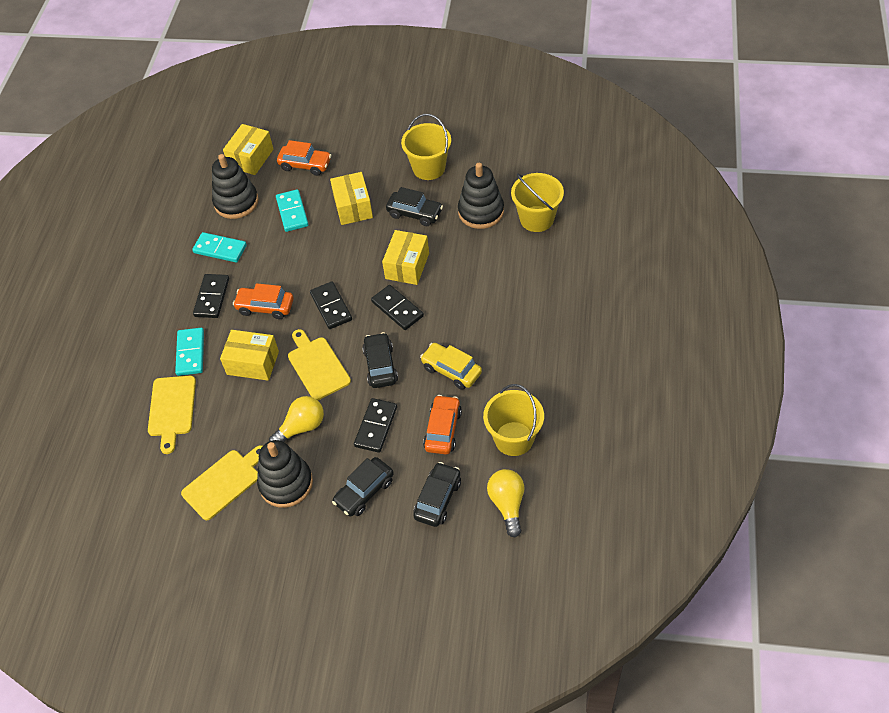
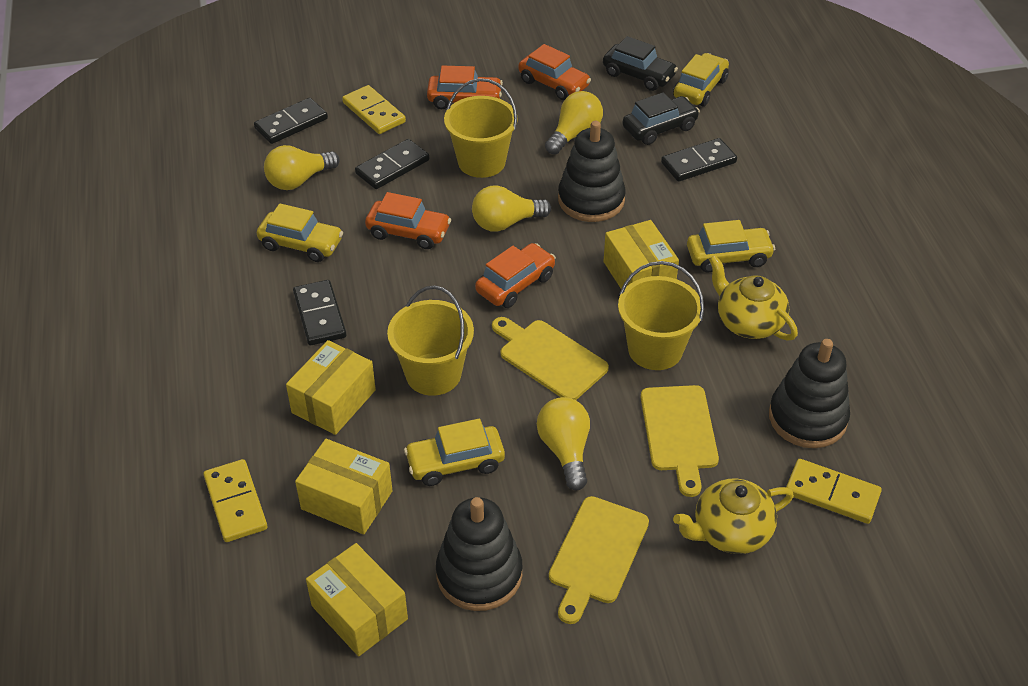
black car: [332,457,394,517] [362,332,398,388] [386,187,443,226] [413,462,461,527] = 4 -> [603,36,678,91] [622,92,700,145] = 2
orange car: [233,283,294,319] [277,140,331,176] [423,395,462,454] = 3 -> [365,192,451,249] [427,66,503,109] [475,243,556,308] [518,44,591,100] = 4
turquoise domino: [175,328,204,376] [192,232,247,263] [276,189,309,232] = 3 -> none = 0
yellow car: [420,343,482,390] = 1 -> [257,203,343,262] [404,419,505,486] [673,53,729,106] [687,220,776,273] = 4
yellow domino: none = 0 -> [203,459,267,542] [342,85,406,134] [786,459,882,524] = 3
yellow light bulb: [269,396,324,442] [487,469,524,537] = 2 -> [264,145,340,190] [472,185,551,232] [537,397,590,490] [545,91,603,154] = 4
yellow teapot: none = 0 -> [673,479,794,554] [709,255,798,341] = 2

